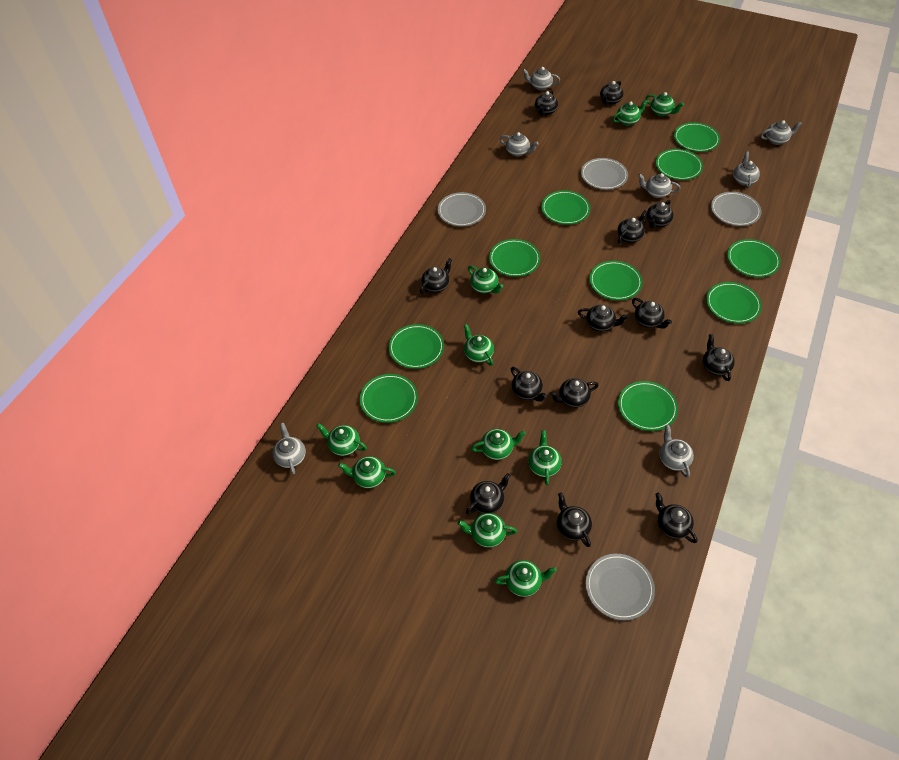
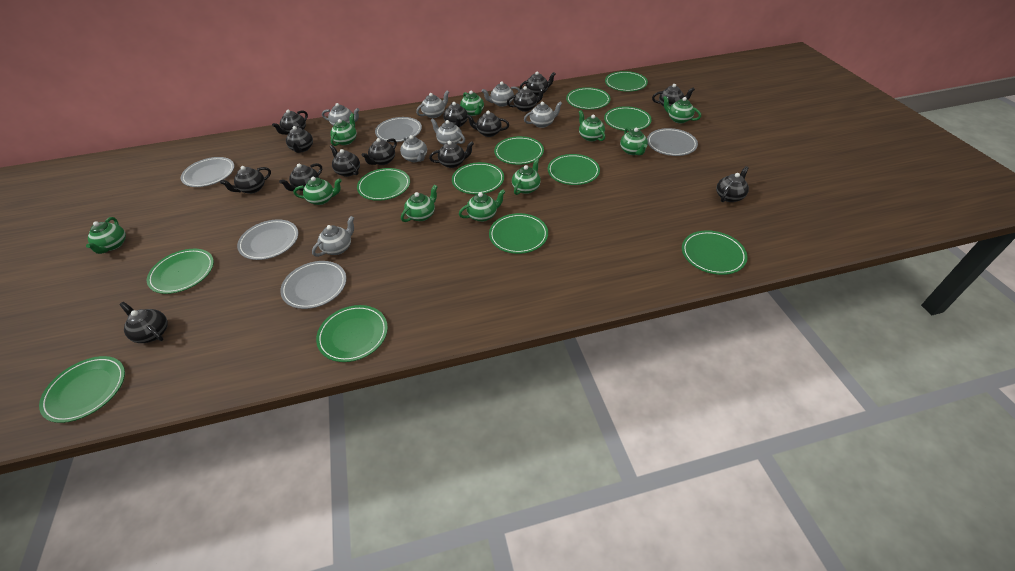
black teapot: [420,258,452,294] [466,473,511,515] [511,367,547,402] [535,90,558,116] [550,378,599,408] [557,493,592,547] [578,305,629,332] [600,81,623,105] [617,210,647,243] [632,298,672,329] [646,200,673,228] [655,493,697,543] [703,334,735,381] = 13 -> [119,302,168,343] [220,166,271,194] [272,110,308,135] [279,163,322,191] [286,126,313,153] [330,145,360,177] [361,138,397,165] [429,141,474,168] [443,102,468,127] [466,111,509,137] [507,86,545,112] [520,71,555,96] [652,84,695,107] [716,166,749,202] = 14
green plate: [360,374,418,423] [389,324,444,369] [489,239,540,277] [541,190,590,225] [589,261,643,300] [618,381,678,431] [656,149,703,180] [674,122,720,152] [706,282,762,324] [727,239,781,277] = 10 -> [39,356,125,423] [147,249,214,294] [316,305,388,362] [357,168,410,201] [452,162,504,194] [489,213,548,254] [494,136,544,165] [548,154,600,185] [566,87,611,110] [604,106,652,131] [605,71,648,92] [682,230,748,275] = 12
grey plate: [438,192,486,226] [581,158,628,190] [586,554,655,620] [711,192,761,226] = 4 -> [181,157,235,187] [237,219,299,260] [280,261,347,309] [375,117,422,142] [647,128,698,156] = 5

